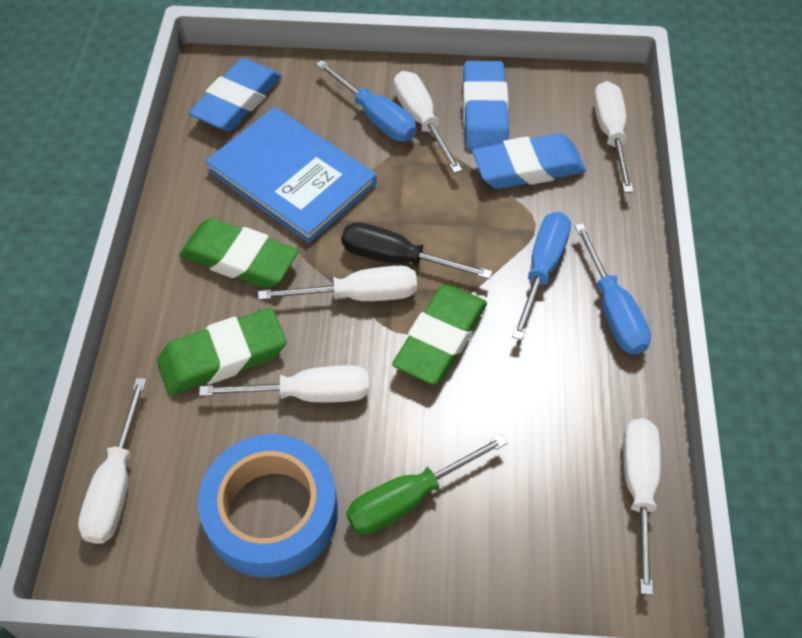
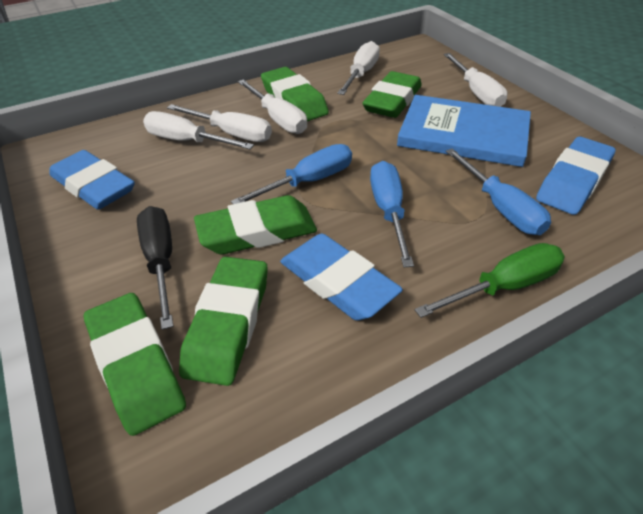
blue tape: [198,434,338,578] = 1 -> none = 0
green eraser: [157,308,286,395] [179,218,299,288] [392,285,487,385] = 3 -> [84,293,186,436] [179,257,268,386] [194,195,317,255] [261,67,329,121] [362,71,422,118] = 5
white screwdriver: [78,378,147,544] [199,365,369,402] [258,266,417,301] [394,71,462,173] [594,81,634,193] [623,418,661,595] = 6 -> [143,111,254,149] [167,104,272,142] [238,80,307,134] [337,41,380,95] [444,53,508,107] = 5

